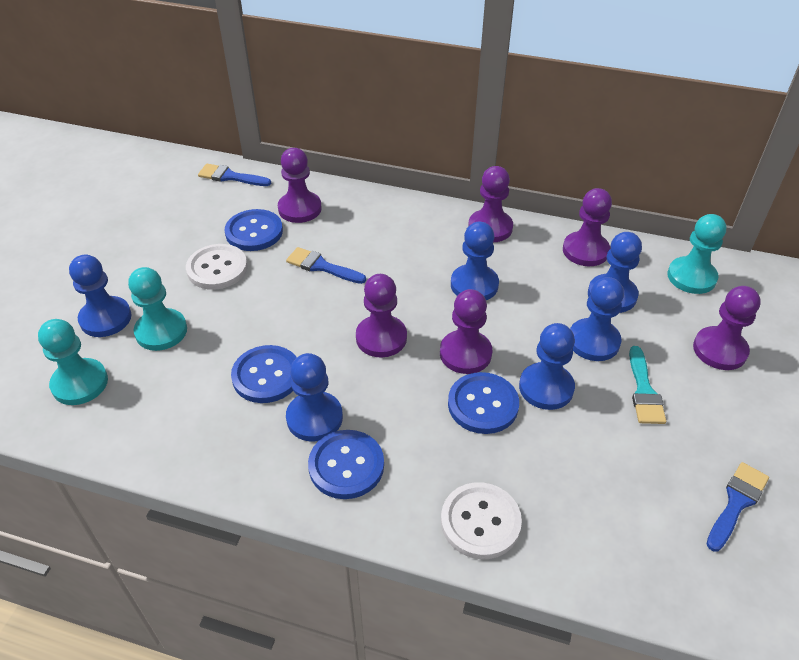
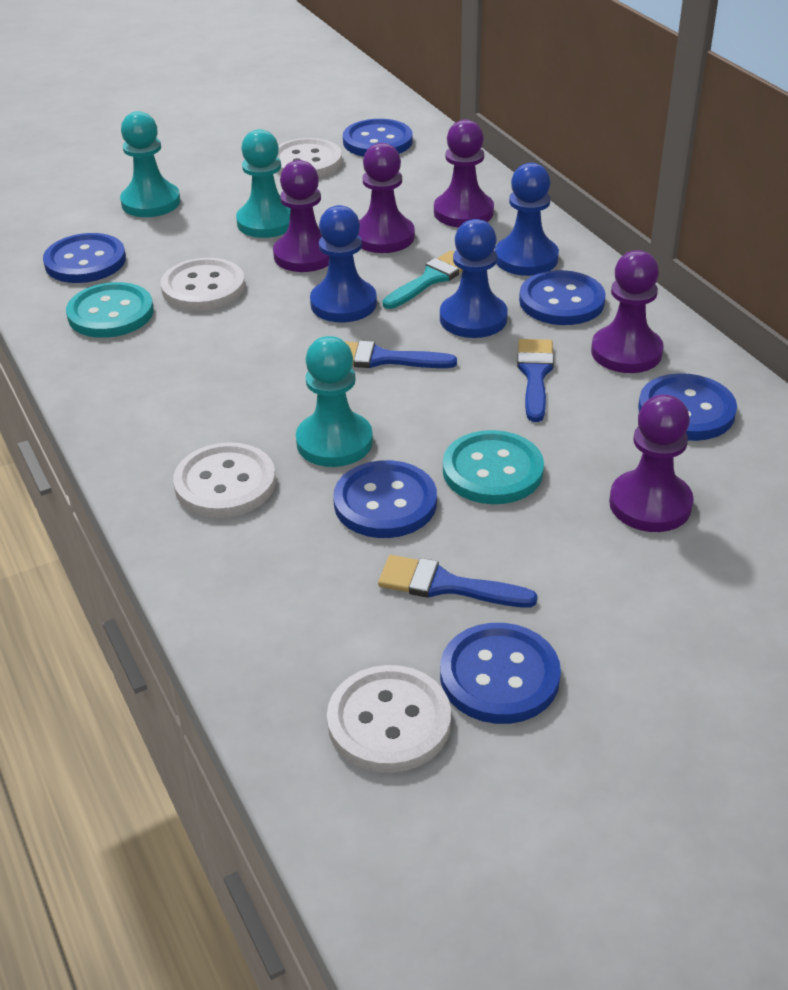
blue button: [225,209,283,251] [231,345,297,403] [308,430,384,499] [448,372,519,434] = 4 -> [43,233,126,283] [333,460,437,538] [343,119,413,157] [440,623,561,724] [519,270,606,325] [638,373,737,441] = 6
blue pawn: [69,255,132,337] [286,353,343,442] [451,222,499,300] [519,323,575,410] [570,277,624,361] [588,232,642,313] = 6 -> [310,205,377,322] [440,219,508,338] [495,162,559,276] = 3
purple pawn: [278,148,322,223] [356,274,407,357] [440,289,492,374] [468,166,513,242] [563,188,612,266] [693,286,761,370] = 6 -> [273,160,329,272] [358,143,415,253] [434,120,494,227] [591,250,664,373] [609,394,694,532] = 5
turquoise button: none = 0 -> [66,282,154,338] [443,430,544,504] = 2
white button: [186,244,248,290] [441,482,522,559] = 2 -> [161,258,245,311] [173,442,276,518] [277,138,342,177] [327,665,451,773] = 4

